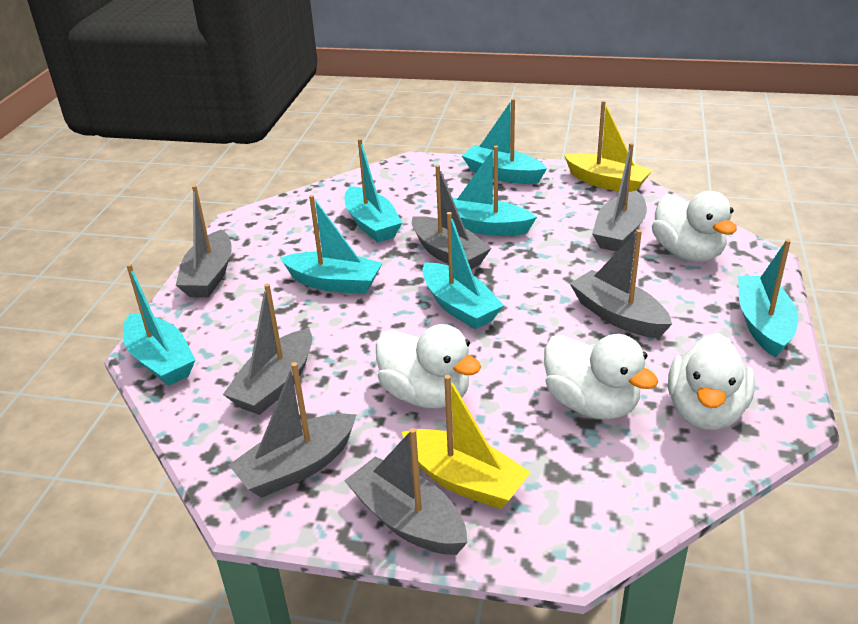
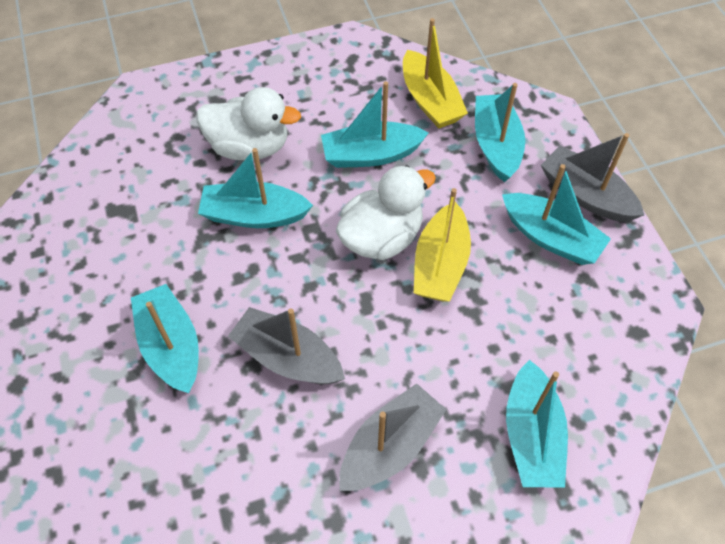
grey boat: [176,185,232,298] [223,283,312,415] [229,362,357,498] [344,428,468,555] [412,165,492,269] [570,229,672,338] [592,143,647,252] = 7 -> [228,307,345,384] [339,384,447,491] [541,133,644,222] = 3
turquoise boat: [123,264,195,386] [280,195,382,294] [345,138,402,242] [422,212,504,329] [453,146,537,236] [462,98,547,184] [738,239,798,358] = 7 -> [131,284,199,393] [198,148,313,228] [321,81,428,168] [475,83,525,182] [502,164,611,265] [506,360,568,487] = 6
white duck: [376,324,481,408] [544,334,659,420] [652,191,737,262] [668,333,755,430] = 4 -> [196,87,301,160] [336,165,436,260] = 2

